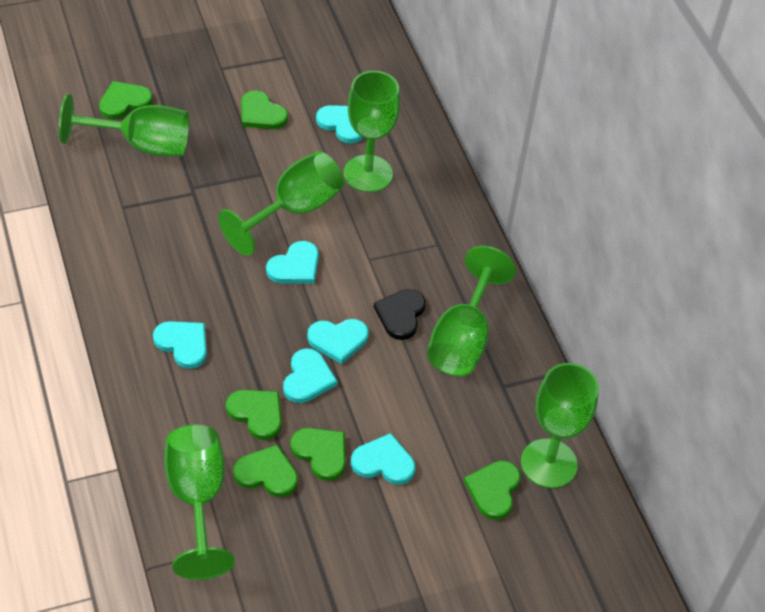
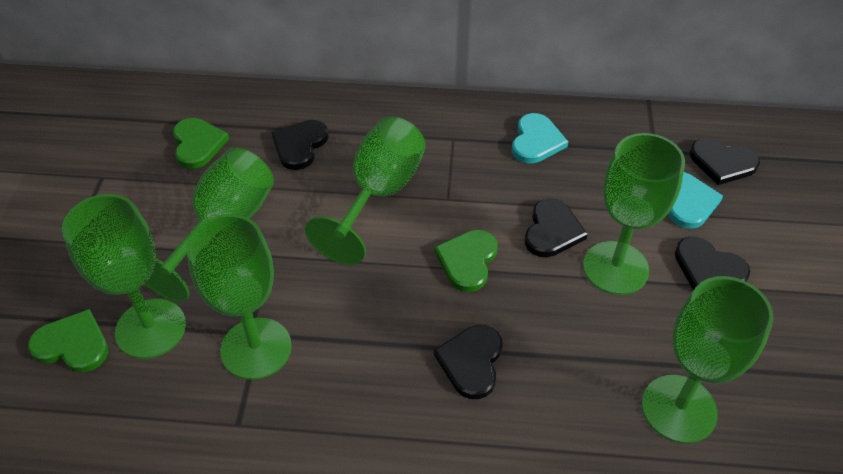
black heart: [373,289,426,340] = 1 -> [271,120,329,170] [434,325,502,399] [525,198,588,257] [675,237,750,291] [690,138,760,185] = 5
green heart: [99,81,153,119] [226,390,282,440] [233,445,298,497] [241,90,288,129] [290,428,346,481] [464,461,520,520] = 6 -> [28,309,109,372] [173,118,229,169] [434,230,498,292] = 3
turquoise heart: [153,321,207,369] [266,241,319,284] [283,348,338,403] [307,319,369,364] [316,105,363,144] [351,433,415,485] = 6 -> [512,113,568,164] [668,172,723,229] = 2

